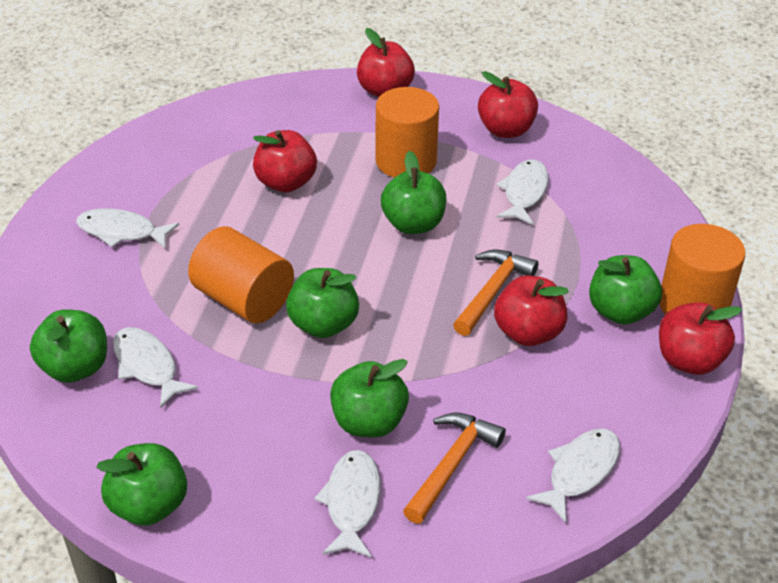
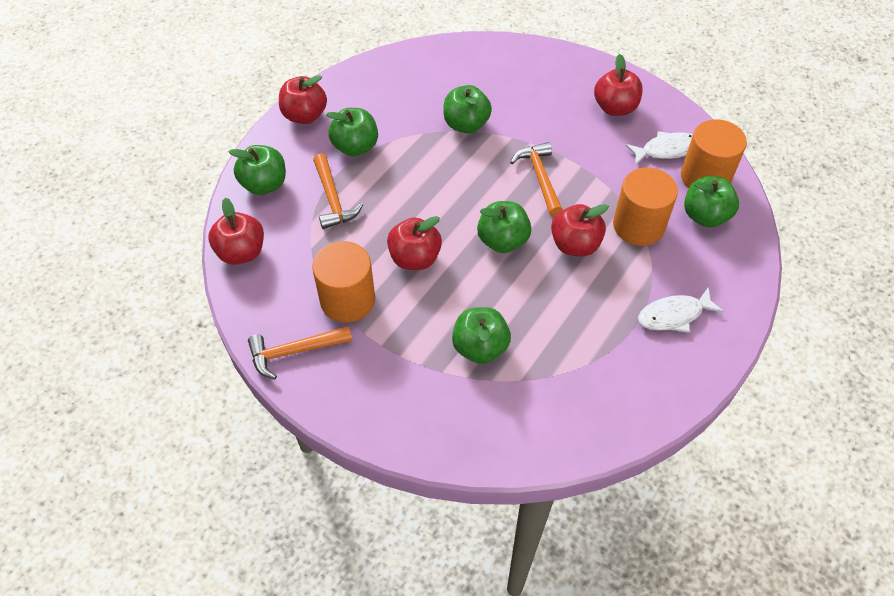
orange hammer: [403,412,506,524] [453,250,539,336] = 2 -> [248,326,352,379] [313,154,363,229] [510,142,563,216] = 3
white fish: [76,209,179,248] [113,327,198,409] [314,450,380,557] [496,160,549,225] [526,429,620,523] = 5 -> [625,131,693,166] [638,287,724,333] = 2

